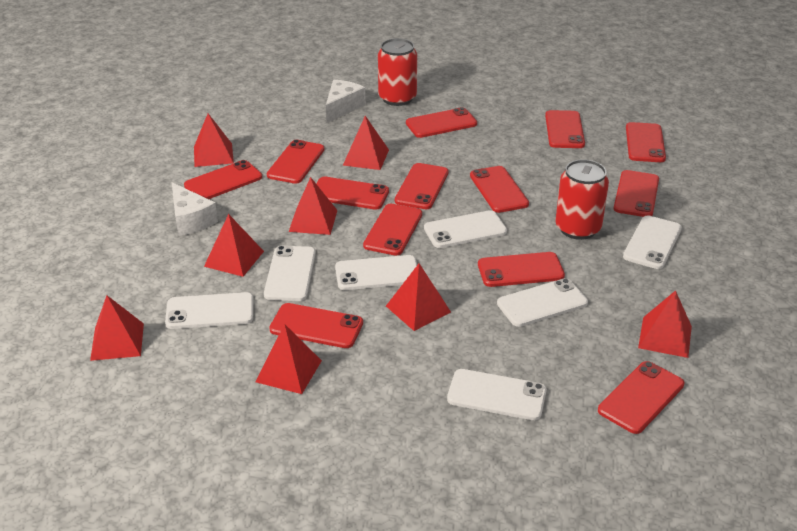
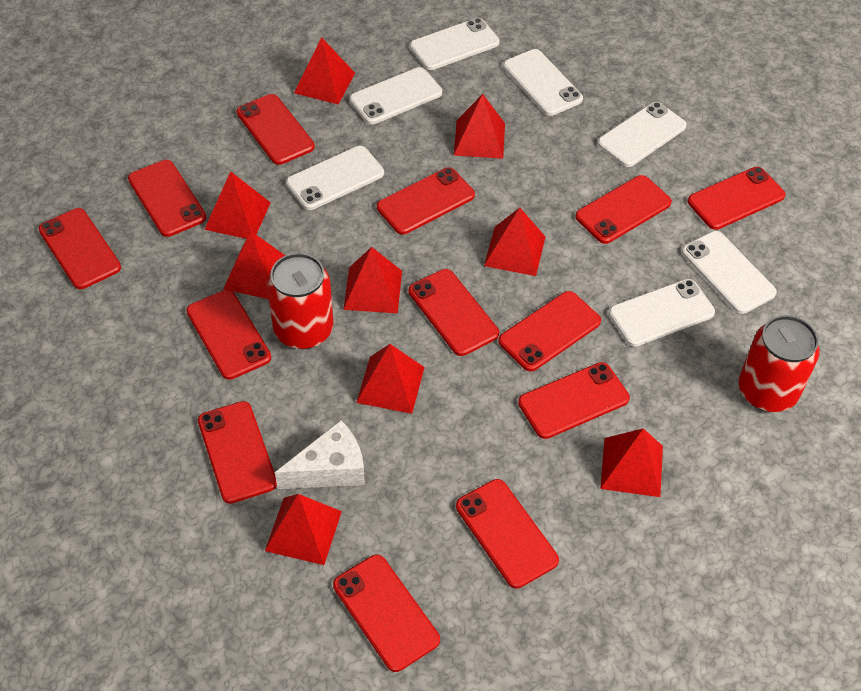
red pyramid: [90,295,144,361] [194,113,234,167] [204,214,264,277] [255,324,322,394] [289,177,338,235] [343,116,389,170] [386,264,451,331] [638,290,692,358] = 8 -> [204,171,271,239] [223,231,285,299] [265,494,342,565] [294,37,355,105] [343,247,402,313] [356,344,425,414] [454,94,505,159] [484,208,545,276] [600,428,663,497] = 9
white cheese: [172,182,218,236] [326,80,366,123] = 2 -> [275,420,365,489] = 1

